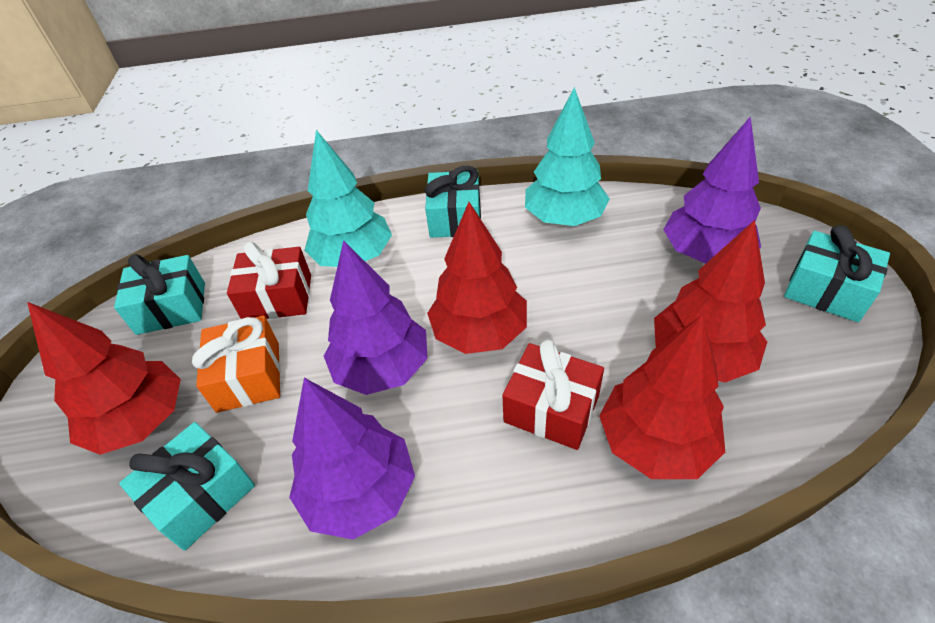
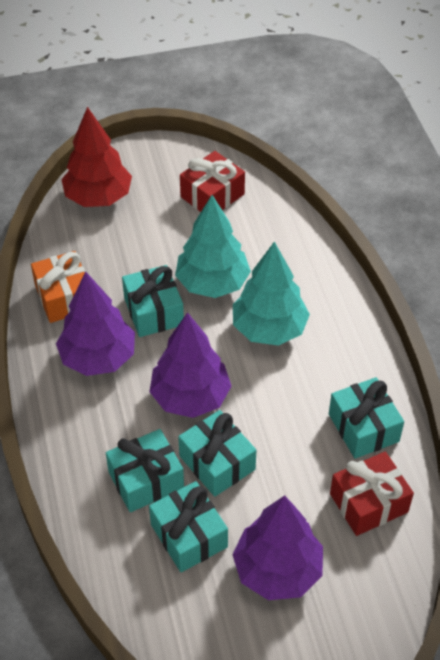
red tree: [27,302,181,455] [427,202,527,354] [599,315,725,479] [654,220,767,382] = 4 -> [61,107,132,207] = 1
turquoise gift: [114,254,205,335] [119,422,255,551] [424,166,481,238] [784,225,890,322] = 4 -> [106,429,184,512] [122,265,184,337] [149,481,228,572] [178,410,256,497] [329,377,404,459] = 5

